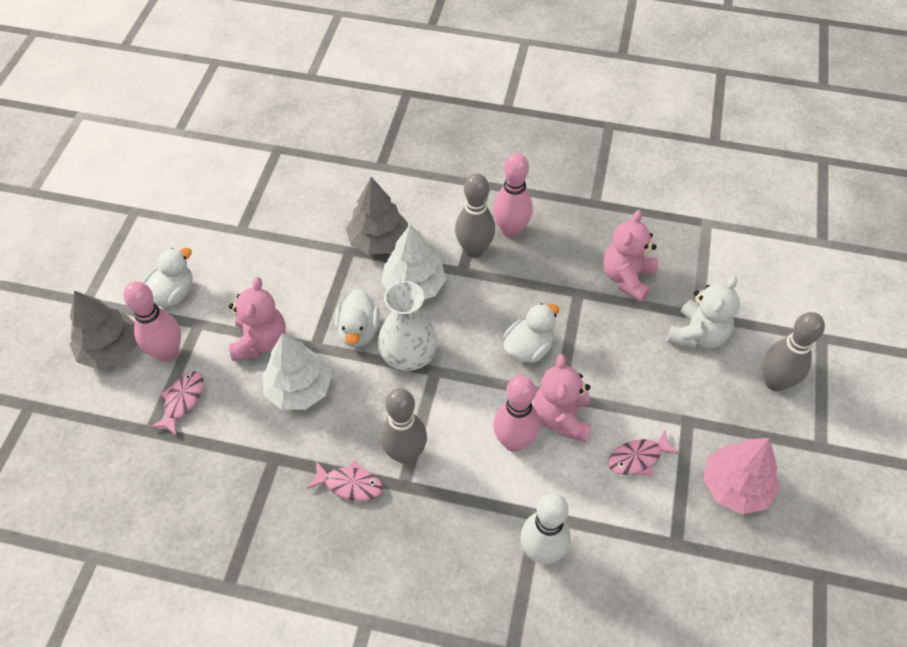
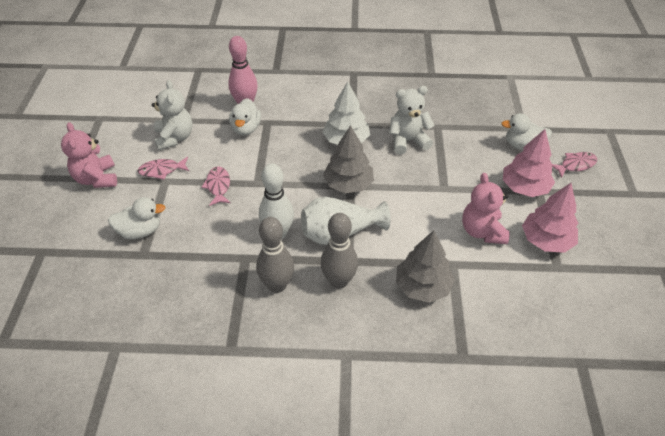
grey bowling pin: [380,388,427,464] [455,173,495,258] [762,312,825,391] = 3 -> [256,217,294,293] [320,213,358,289] = 2
pink bowling pin: [124,281,181,362] [493,153,533,238] [493,375,540,452] = 3 -> [228,36,258,104] = 1
pink teddy bear: [229,277,286,361] [533,354,592,442] [604,210,658,302] = 3 -> [61,122,117,188] [462,173,510,244] = 2
pink tree: [704,438,780,515] = 1 -> [503,129,555,197] [522,183,578,253] = 2
white teddy bear: [667,276,740,349] = 1 -> [151,80,193,150] [389,86,435,154] = 2
white tree: [262,333,332,410] [381,224,446,300] = 2 -> [322,82,370,145] = 1

